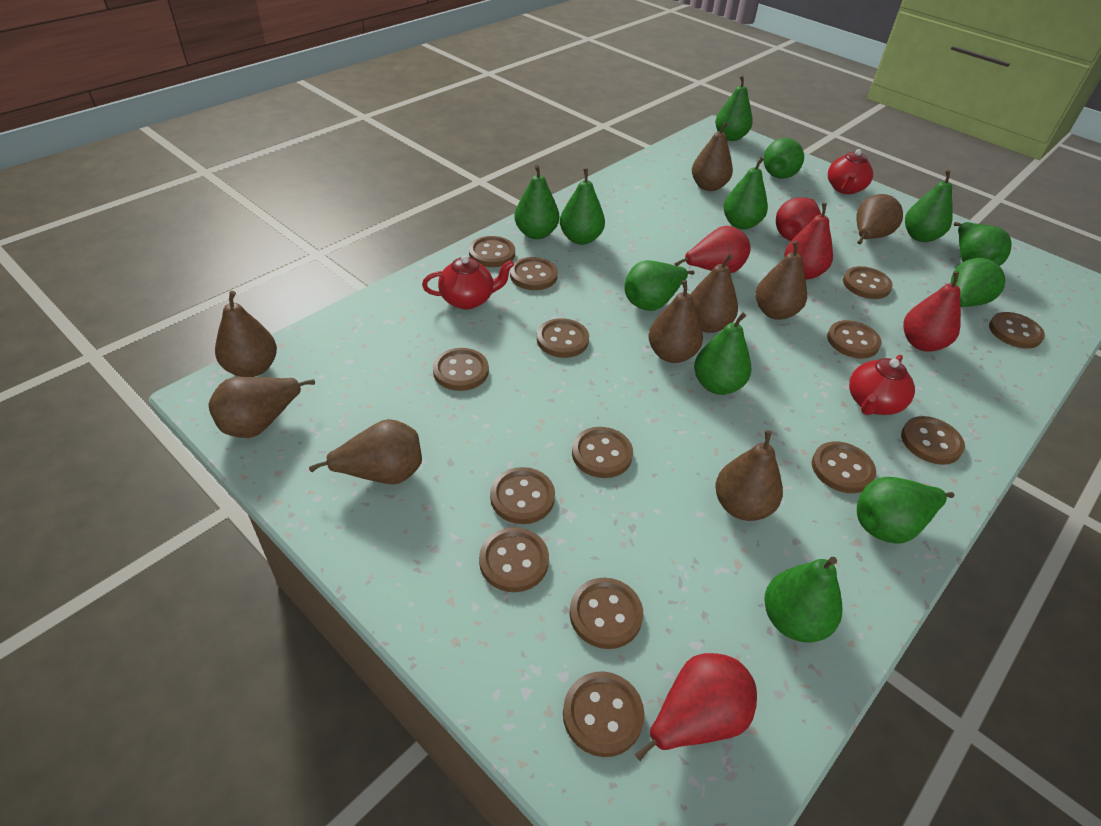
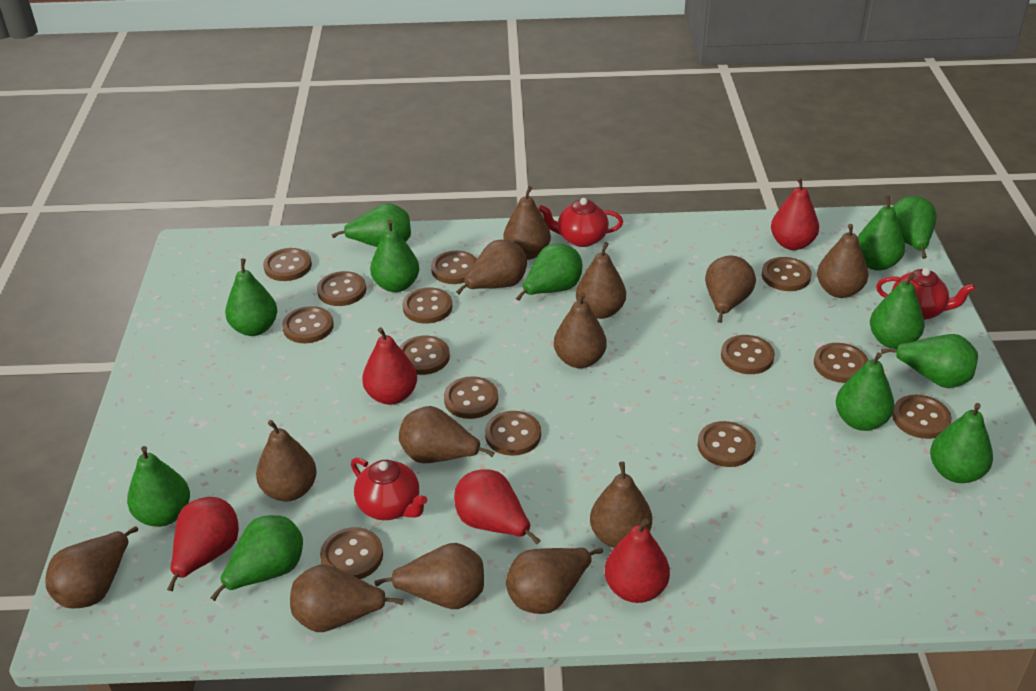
brown pear: [208,377,315,438] [215,291,277,377] [309,419,422,484] [648,280,703,363] [690,254,738,333] [692,122,733,191] [715,430,783,521] [756,241,807,320] [856,194,903,244] = 9 -> [45,526,138,609] [256,420,317,501] [290,565,404,632] [374,543,484,609] [399,406,495,463] [456,240,527,295] [503,186,551,260] [506,548,603,614] [554,292,607,368] [576,242,626,319] [590,462,652,548] [705,256,756,323] [817,224,868,298] = 13

